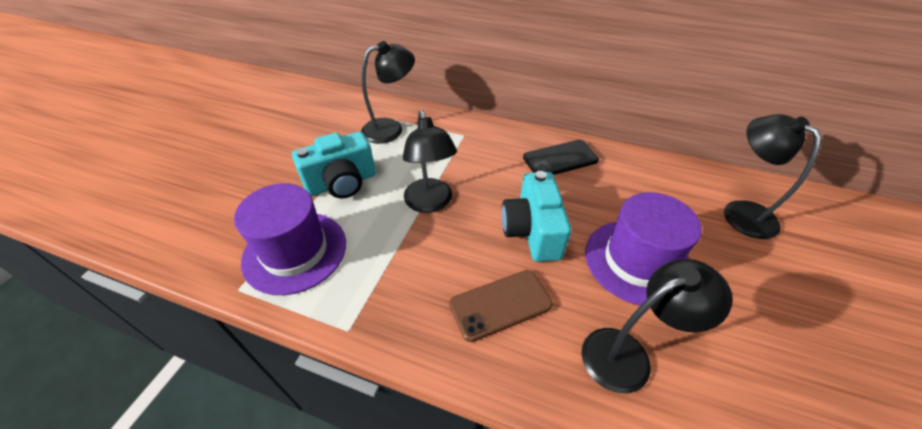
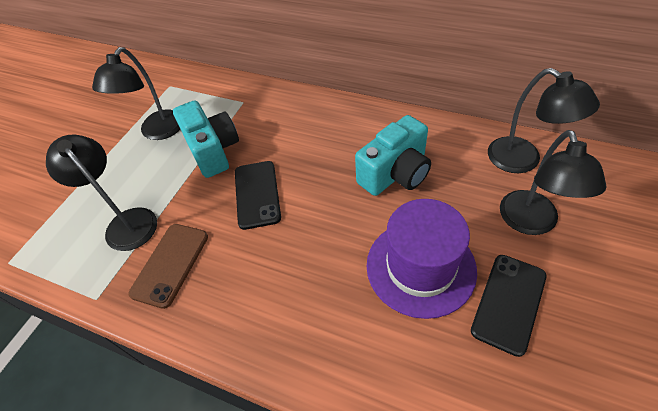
black phone: [523,140,599,175] = 1 -> [235,161,281,230] [471,255,547,357] = 2
purple hat: [234,183,346,295] [585,192,702,306] = 2 -> [366,199,477,319] = 1

